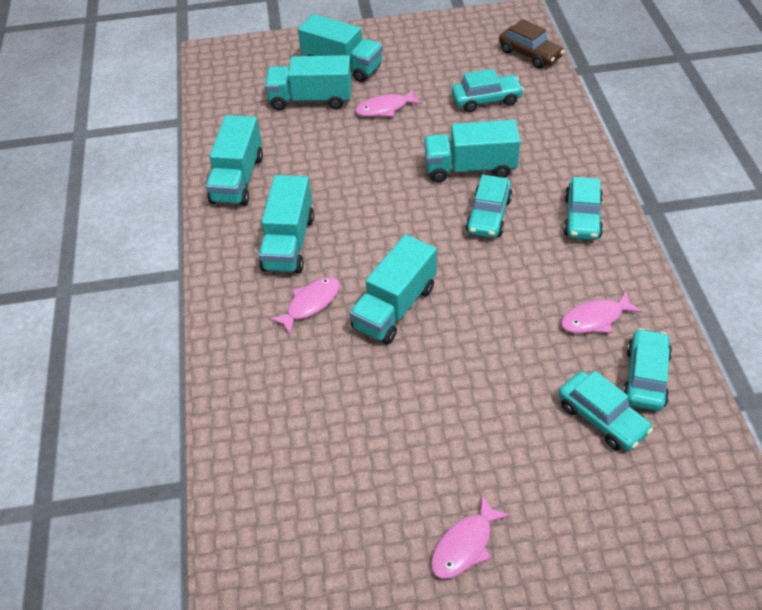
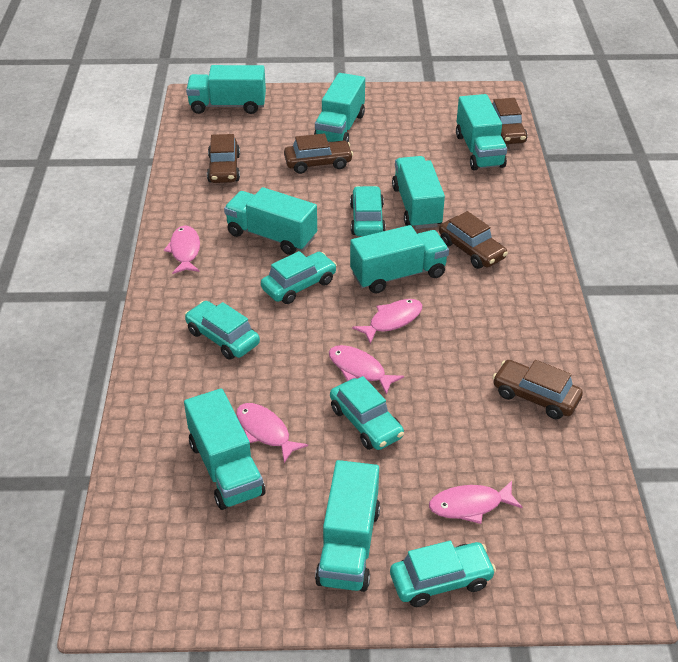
brown car: [499,19,564,68] = 1 -> [207,134,240,183] [284,133,353,174] [439,211,508,269] [492,98,527,144] [492,360,583,419] = 5
pink fish: [269,277,340,335] [355,89,422,117] [431,495,511,579] [561,291,643,333] = 4 -> [164,225,200,274] [236,403,308,463] [329,345,404,395] [352,299,422,344] [429,481,523,524] = 5
turquoise truck: [206,115,263,206] [259,175,314,273] [265,55,352,110] [298,14,383,82] [349,235,437,344] [424,120,520,182] = 6 -> [184,388,265,510] [186,65,266,114] [224,187,317,255] [314,73,365,142] [315,460,380,592] [350,225,449,294] [392,156,445,229] [456,94,507,170] = 8

